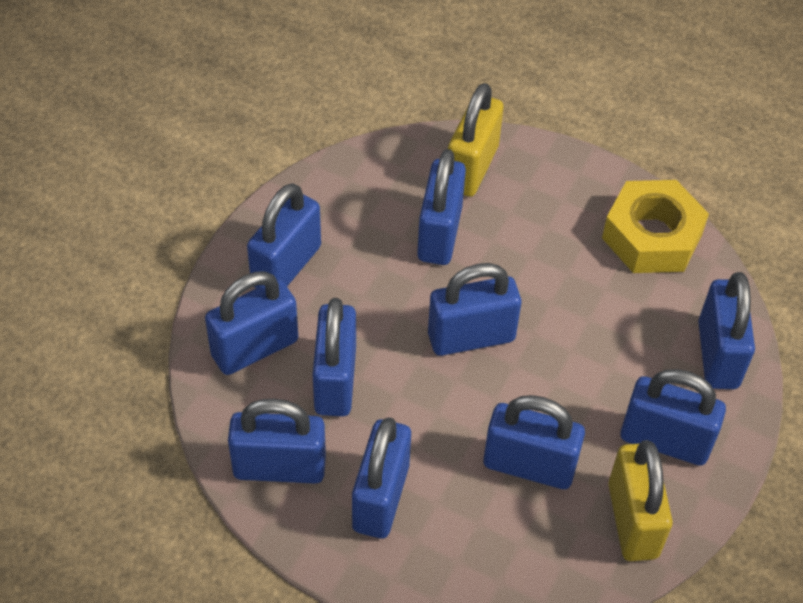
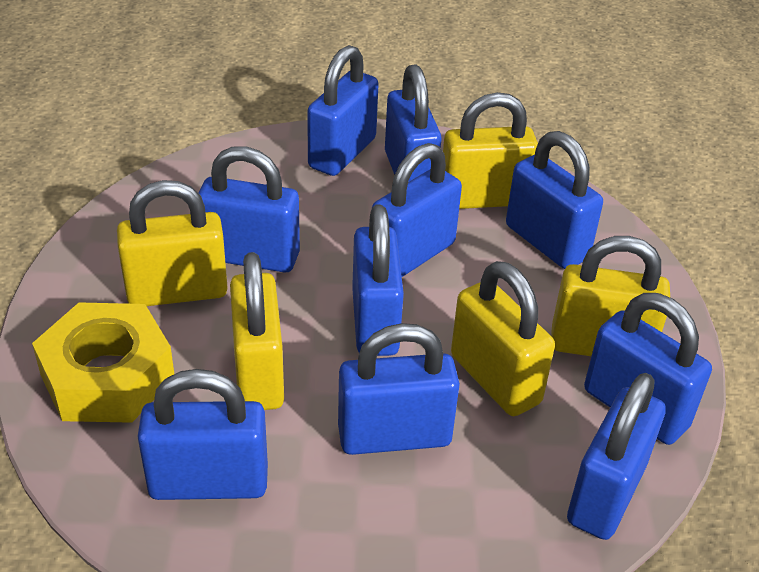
yellow padlock: [448,83,504,197] [608,440,673,561] = 2 -> [117,180,228,306] [230,252,284,410] [443,92,538,209] [451,261,555,416] [551,236,670,356] = 5

